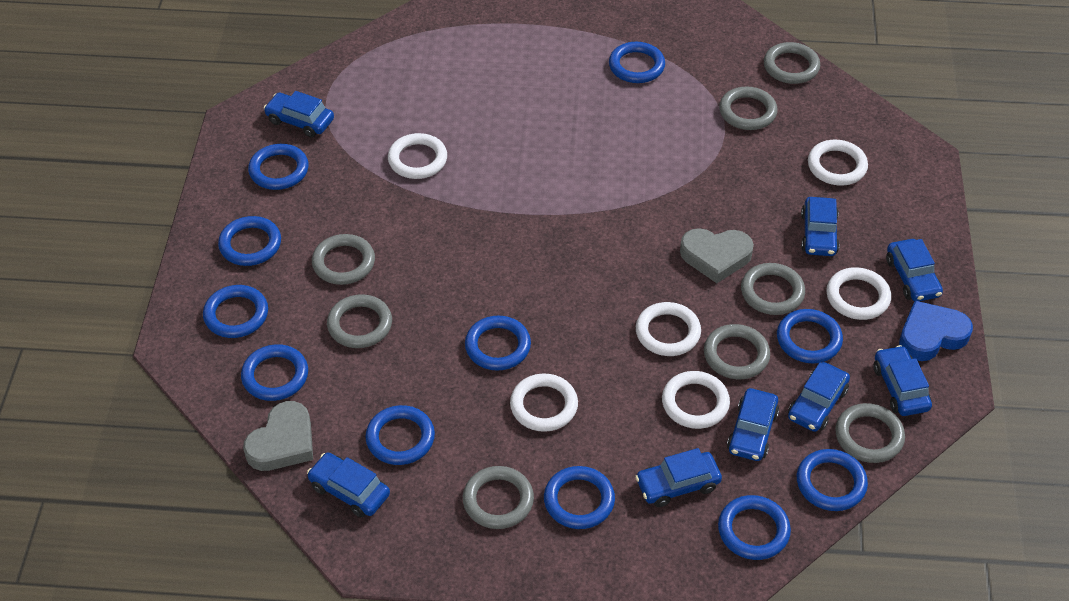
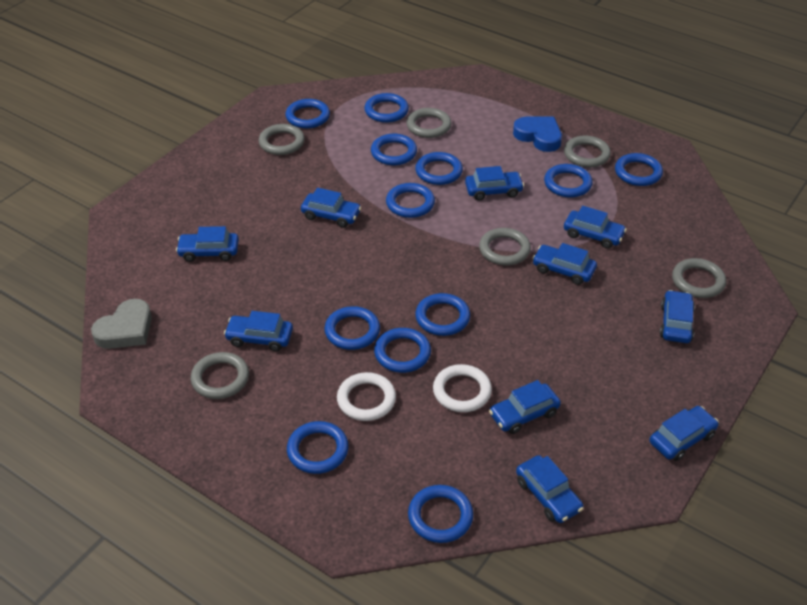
blue car: [264,91,334,138] [307,452,390,518] [635,448,722,507] [727,388,779,461] [788,362,850,432] [801,197,840,256] [874,345,932,416] [886,239,943,301] = 8 -> [176,226,239,262] [224,311,293,351] [301,188,362,228] [465,166,524,201] [489,380,561,434] [516,455,583,523] [532,243,597,285] [564,206,627,249] [650,406,719,461] [660,290,695,343] = 10
blue ring: [203,285,268,338] [218,216,281,266] [241,344,308,401] [248,144,309,190] [365,405,435,465] [465,316,531,371] [544,466,615,529] [609,42,665,83] [718,495,791,560] [777,309,843,363] [797,449,868,511] = 11 -> [285,99,330,129] [287,421,349,474] [324,306,380,350] [365,93,409,123] [371,134,417,165] [374,328,431,373] [386,183,435,218] [408,485,473,543] [415,152,463,185] [415,293,470,336] [544,164,592,198] [615,153,663,186] = 12
grey heart: [243,401,313,471] [680,228,754,283] = 2 -> [91,299,152,349] = 1
grey ring: [312,234,375,285] [327,294,392,348] [463,466,534,529] [704,324,770,379] [719,86,777,130] [741,263,805,315] [764,42,820,84] [835,403,905,463] = 8 -> [191,352,249,399] [259,124,305,155] [406,108,451,138] [479,228,531,265] [564,135,611,168] [672,258,726,298] = 6
white ring: [388,133,447,179] [510,374,578,432] [636,302,701,356] [662,371,730,429] [808,140,868,186] [826,267,891,320] = 6 -> [337,372,396,421] [433,364,492,412] = 2

